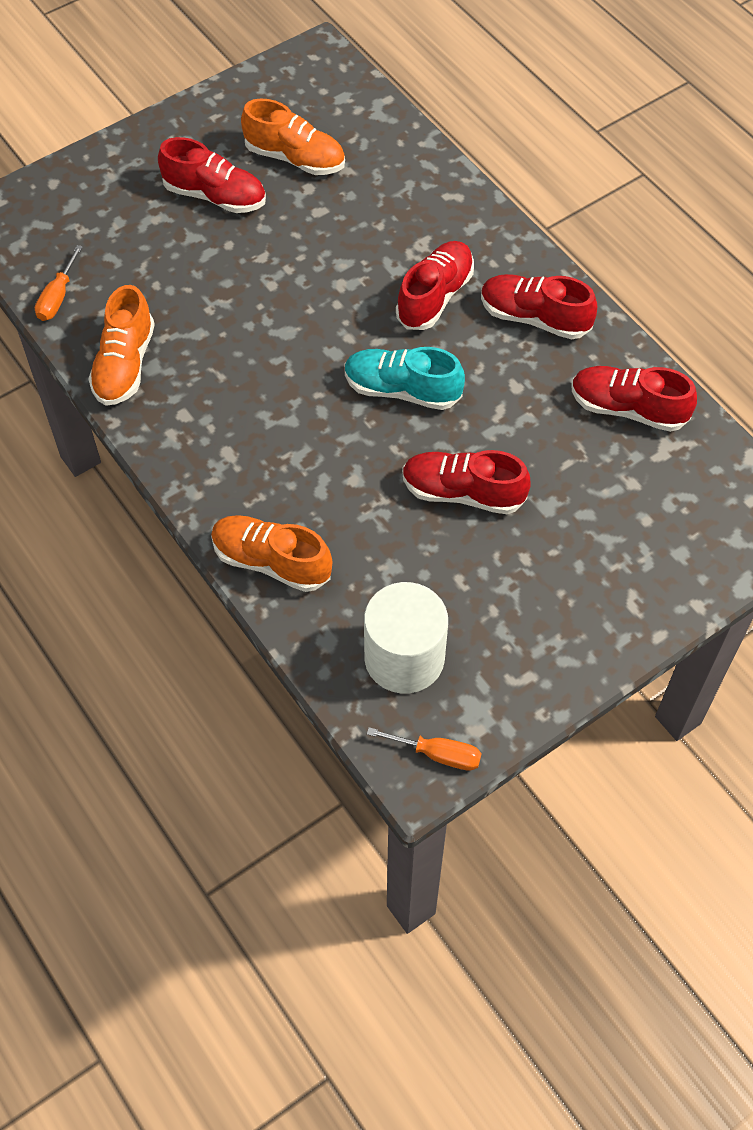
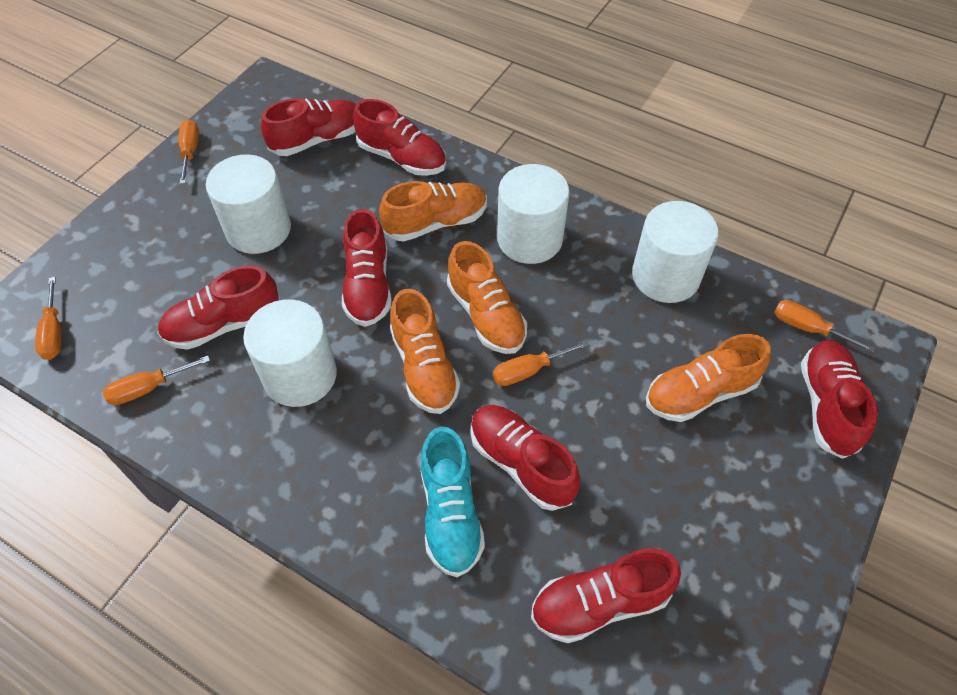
orange screwdriver: [35,245,83,321] [367,727,482,771] = 2 -> [35,277,62,360] [103,355,210,405] [178,119,199,184] [493,340,589,386] [774,300,876,353] = 5
orange shoe: [88,285,155,406] [211,515,332,592] [241,98,345,175] = 3 -> [379,181,487,242] [390,289,460,414] [447,241,527,354] [646,334,771,422] = 4
red shoe: [158,137,266,213] [396,241,474,330] [402,450,531,514] [481,274,597,339] [571,366,697,432] = 5 -> [157,265,280,350] [261,98,356,156] [342,209,391,327] [353,99,446,176] [471,405,580,511] [531,548,681,643] [801,340,878,459] = 7
white cylinder: [364,582,448,694] = 1 -> [206,154,291,254] [243,299,337,407] [497,164,569,264] [632,201,718,303] = 4

